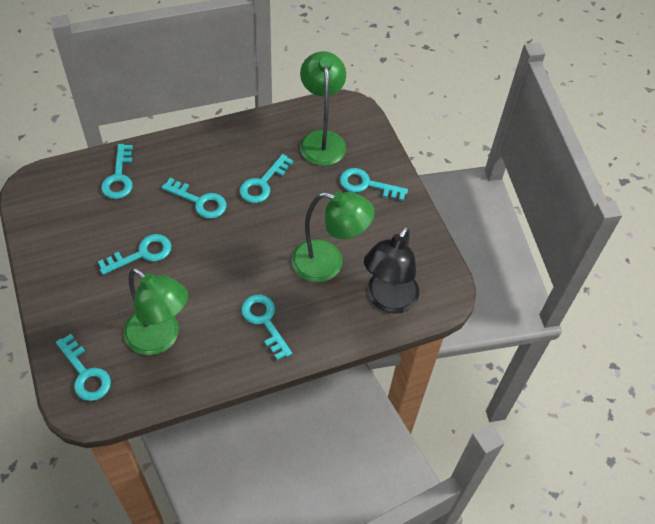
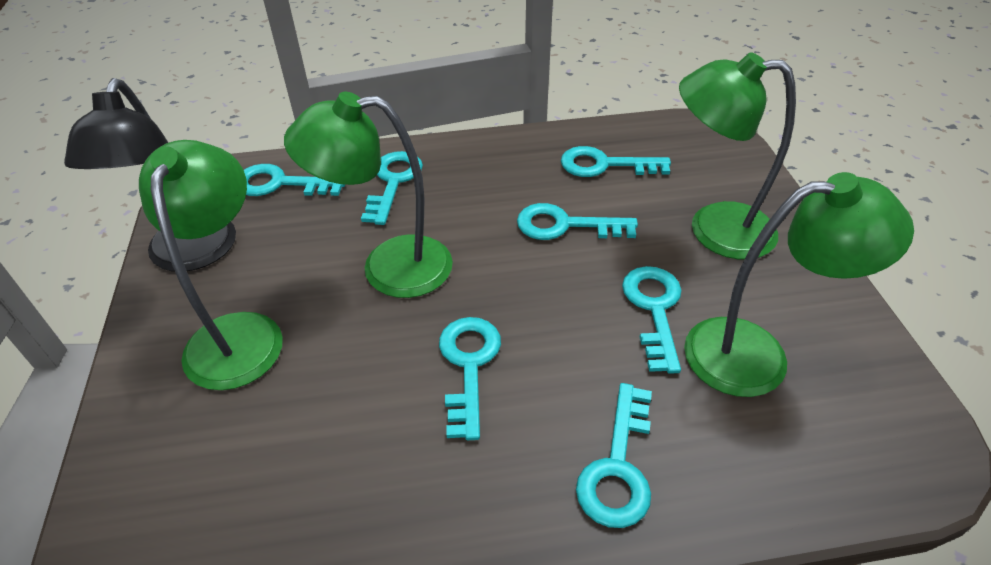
green lamp: [124,268,188,355] [291,191,375,282] [300,51,346,166] = 3 -> [139,140,283,390] [284,92,453,298] [679,52,796,259] [684,172,914,397] = 4

